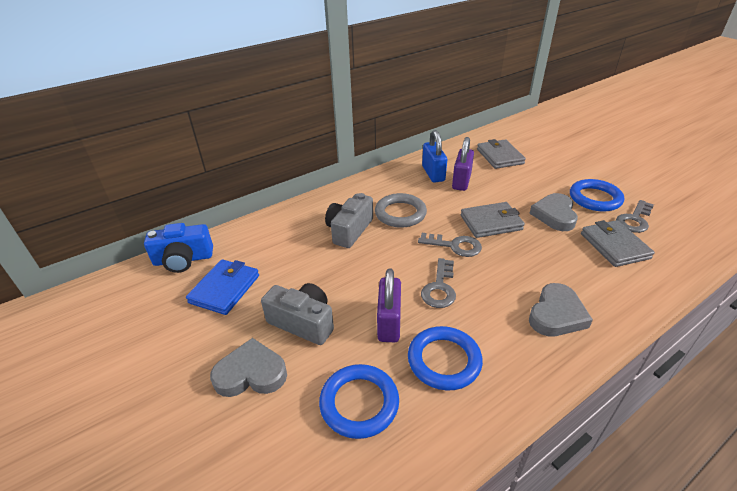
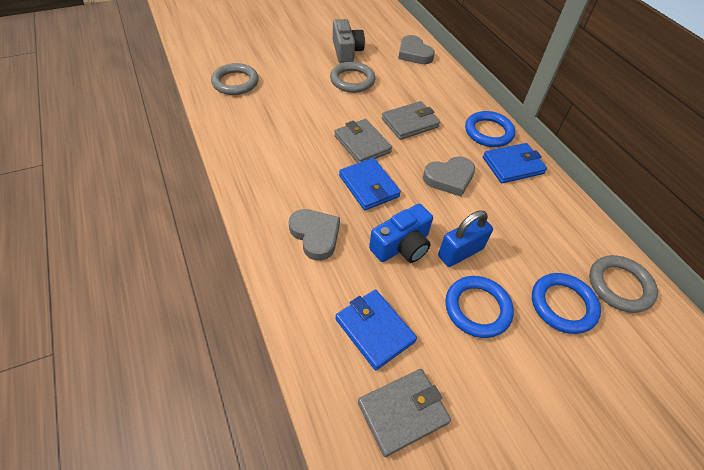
blue wallet: [186,259,259,315] = 1 -> [335,290,417,370] [339,158,401,210] [483,143,547,183] = 3
grey camera: [261,283,334,345] [325,193,373,248] = 2 -> [333,19,365,63] = 1
grey key: [418,233,482,257] [421,258,456,308] [616,200,654,233] = 3 -> none = 0
grey ring: [375,193,427,228] = 1 -> [211,63,259,95] [330,62,375,93] [589,255,658,313] = 3
purple padlock: [377,268,401,342] [452,137,474,191] = 2 -> none = 0

